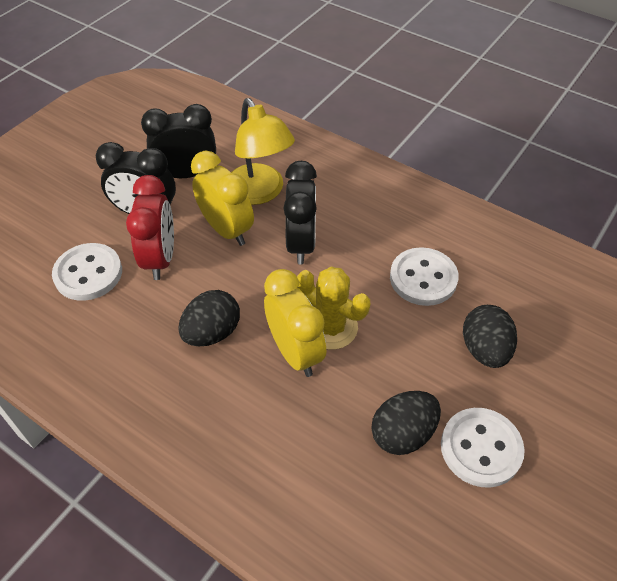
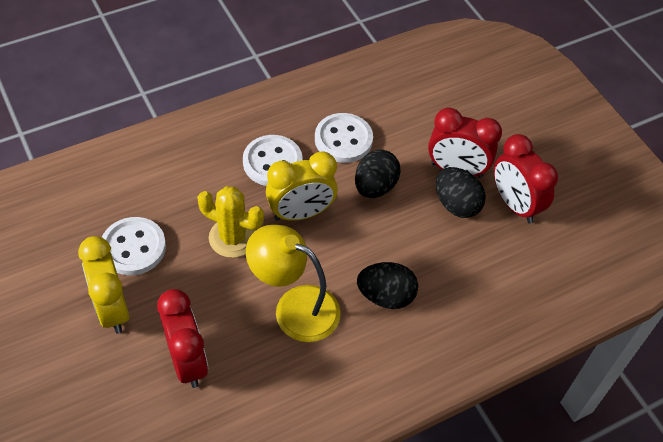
black clock: [96,142,176,215] [141,104,216,178] [284,161,317,265] = 3 -> none = 0
red clock: [126,175,174,280] = 1 -> [157,289,208,388] [428,108,502,178] [494,134,558,224] = 3

